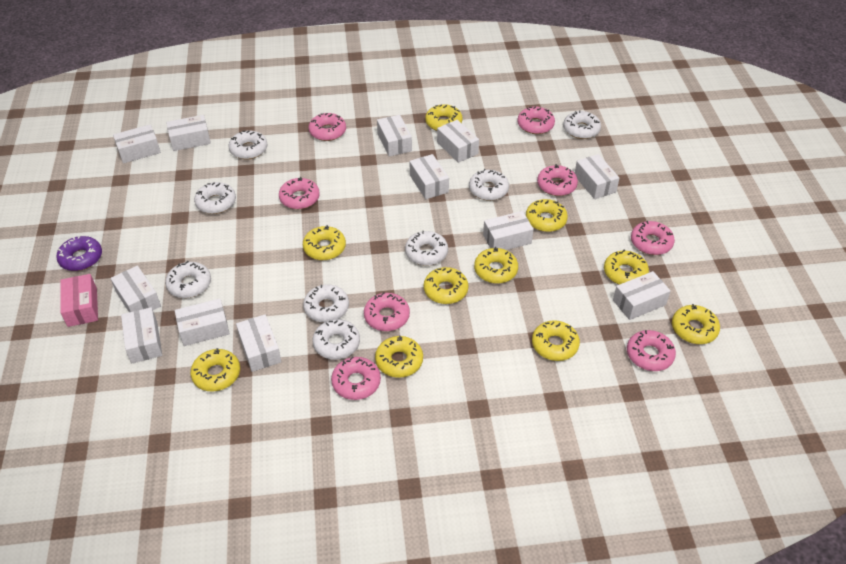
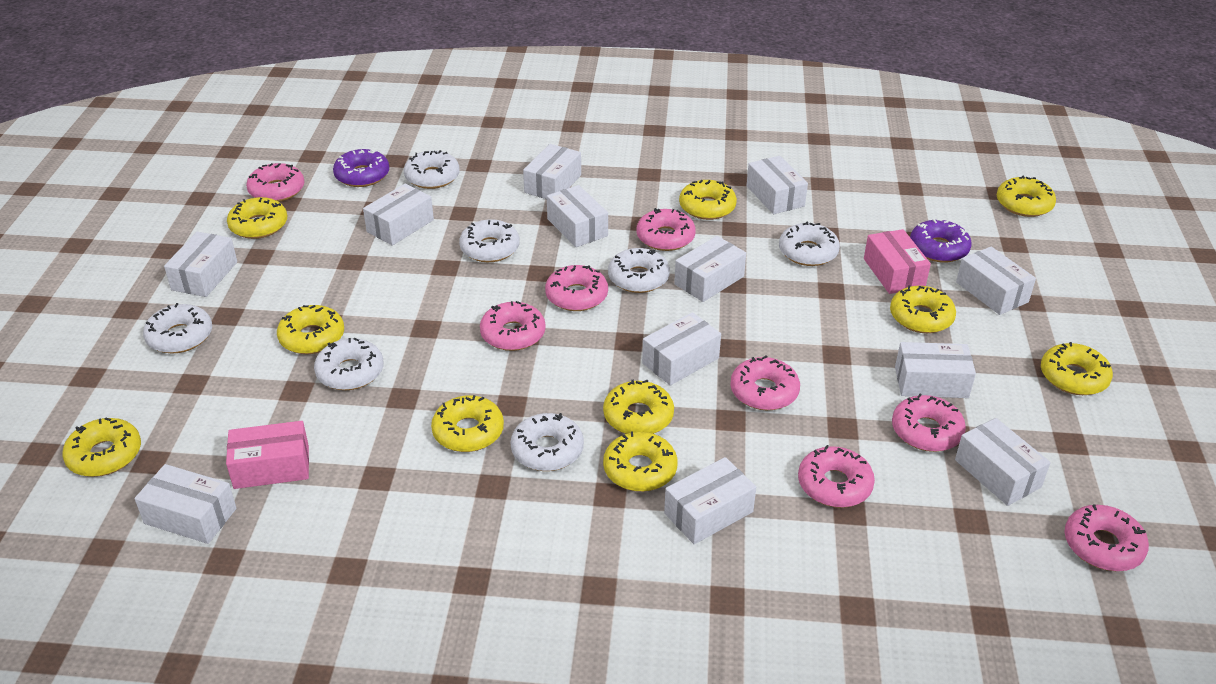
pink box: [60,274,98,327] = 1 -> [226,421,309,489] [864,229,931,294] = 2
purple donut: [56,236,102,271] = 1 -> [333,149,389,187] [910,219,972,263] = 2
white donut: [165,261,211,298] [194,182,236,214] [228,130,268,159] [303,284,349,322] [312,319,360,360] [405,231,448,266] [469,169,509,201] [563,110,601,139] = 8 -> [143,303,212,353] [314,338,383,390] [404,150,460,189] [459,219,520,262] [510,413,584,471] [608,248,670,293] [779,221,840,266] = 7

